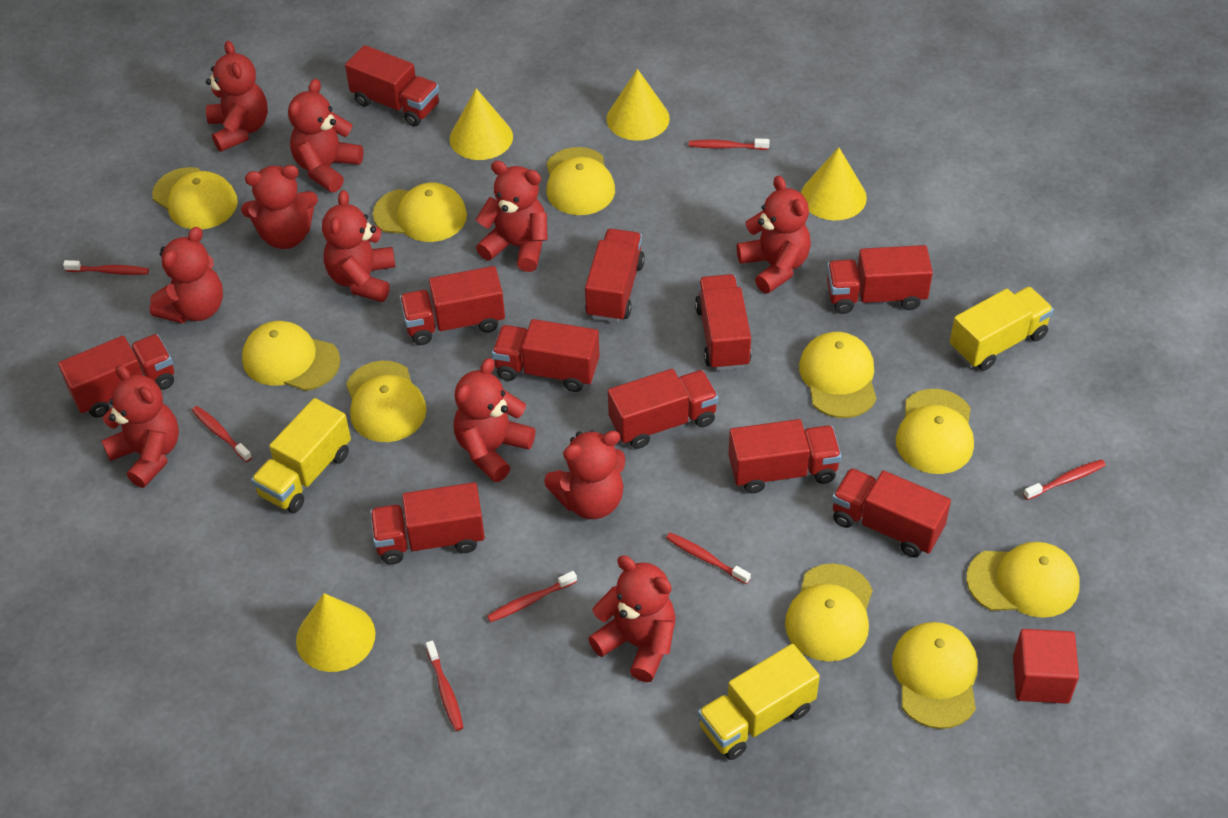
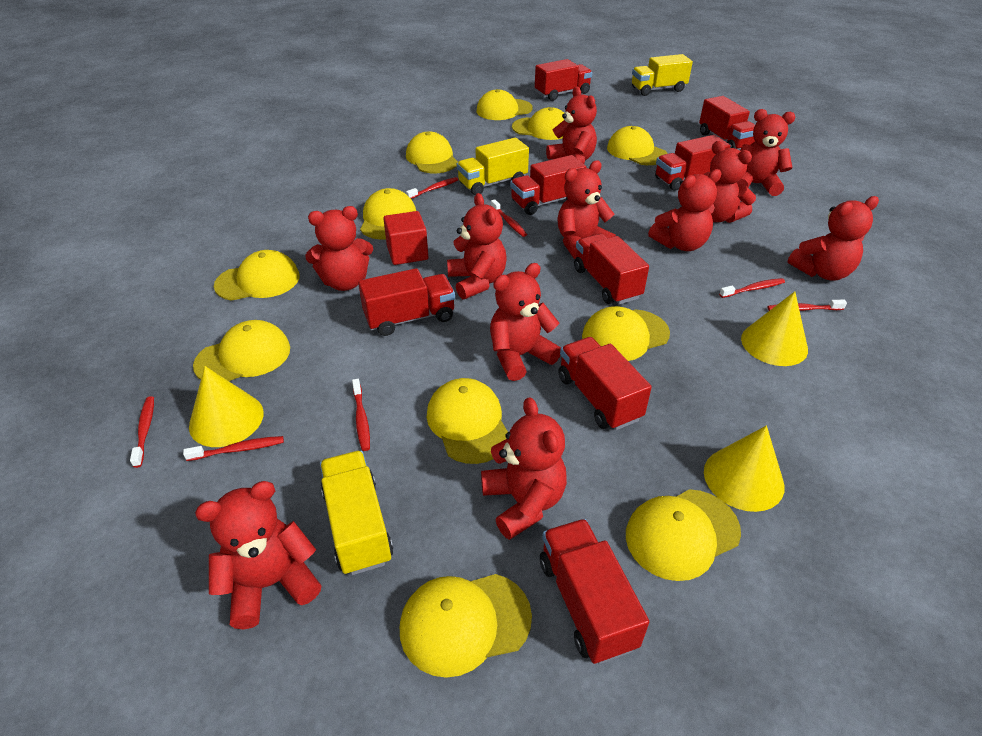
red truck: [58,334,174,418] [345,45,439,127] [370,482,485,565] [400,266,505,345] [492,319,600,392] [585,229,645,322] [608,369,718,449] [695,274,751,371] [728,419,842,494] [827,245,933,314] [832,468,951,557] = 11 -> [358,268,455,336] [510,155,586,215] [535,59,592,101] [540,519,649,664] [558,337,652,430] [574,234,649,305] [655,135,730,191] [699,96,755,150] = 8
yellow cap: [152,167,238,229] [242,321,340,391] [346,361,427,442] [373,183,467,242] [546,147,615,215] [785,563,873,661] [799,332,877,418] [892,622,978,729] [896,389,974,474] [966,542,1080,618] = 10 -> [193,320,290,381] [214,250,300,301] [360,188,416,240] [400,574,532,678] [406,132,458,173] [426,378,508,464] [476,89,532,120] [512,107,564,140] [582,306,670,361] [607,126,668,165] [626,489,741,581] = 11
yellow cone: [296,593,375,672] [450,88,513,160] [607,69,670,141] [801,147,867,220] = 4 -> [189,366,264,447] [704,426,785,512] [741,291,808,366] = 3

